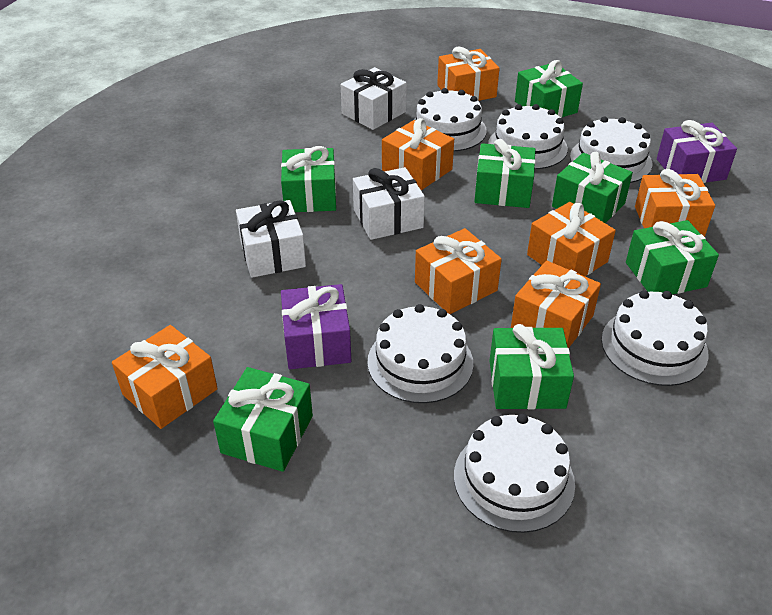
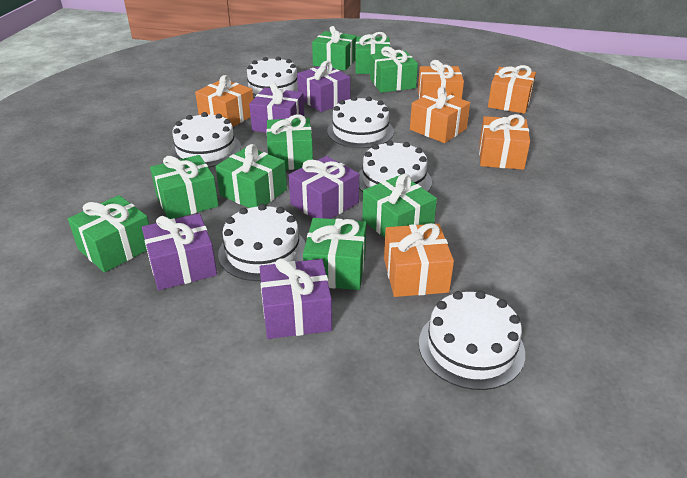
green gift: [213,367,313,472] [281,146,336,212] [474,139,536,208] [489,324,574,409] [515,60,583,118] [552,152,633,223] [626,220,719,294] = 7 -> [68,195,149,273] [150,155,219,219] [215,144,287,208] [266,114,313,170] [303,218,366,290] [312,26,357,71] [355,32,390,74] [362,174,437,238] [370,46,418,93] = 9
orange gift: [112,325,218,429] [382,118,454,190] [415,228,502,314] [437,47,500,101] [511,261,601,348] [527,202,616,276] [635,169,715,237] = 7 -> [195,75,253,127] [384,223,454,297] [410,87,470,143] [418,60,464,99] [479,114,530,170] [488,65,536,114] = 6
purple gift: [281,284,351,369] [657,120,737,183] = 2 -> [142,213,217,290] [249,82,304,133] [260,258,332,339] [289,156,359,219] [297,61,350,112] = 5
white gift: [236,200,306,278] [341,67,407,130] [353,167,425,240] = 3 -> none = 0

